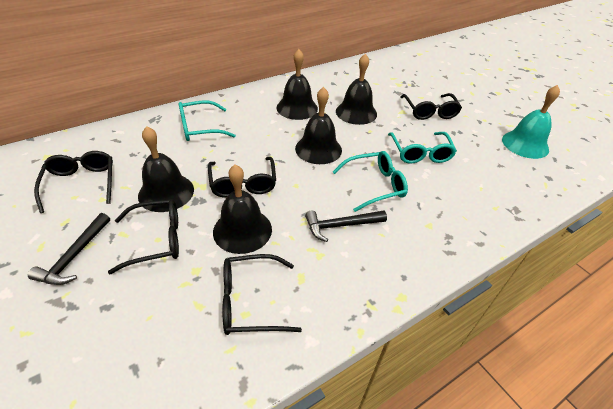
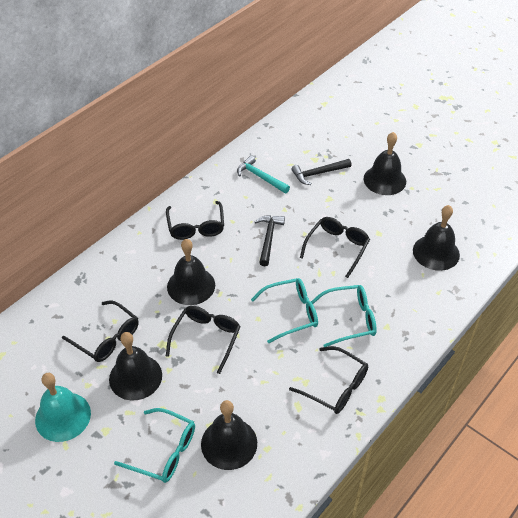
turquoise hammer: none = 0 -> [237,156,290,193] = 1

